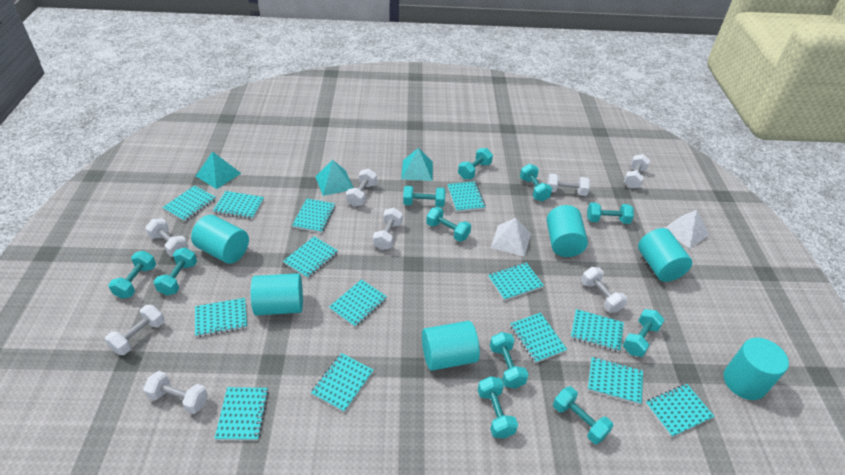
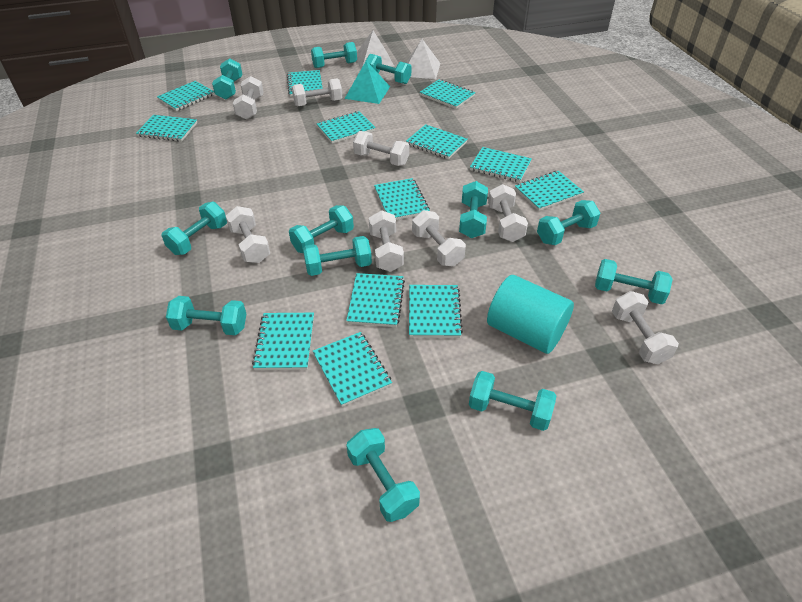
turquoise cylinder: [191,215,249,264] [251,273,303,316] [422,321,480,371] [547,205,588,257] [638,228,692,282] [723,338,789,400] = 6 -> [487,275,574,354] = 1
turquoise dumbbell: [108,251,156,299] [153,248,197,296] [403,186,445,207] [426,207,471,242] [458,148,493,179] [478,376,518,439] [490,332,528,389] [520,164,552,201] [553,386,613,444] [587,202,634,224] [623,309,664,357] = 11 -> [161,202,227,255] [166,296,246,335] [212,58,242,99] [289,205,354,253] [303,236,372,276] [311,42,357,68] [346,428,420,522] [366,54,411,84] [459,181,488,238] [469,371,556,431] [537,200,600,245] [595,259,673,305] = 12
turquoise notebook: [162,186,216,222] [195,298,247,337] [213,191,264,219] [214,387,269,441] [283,236,338,279] [292,198,335,233] [311,353,374,412] [329,279,387,327] [447,181,486,212] [488,262,544,301] [510,313,567,363] [571,309,624,352] [588,357,643,405] [645,384,715,437] = 14 -> [136,115,197,142] [157,81,215,111] [252,313,314,370] [287,70,323,97] [313,332,392,407] [317,111,376,143] [346,273,405,327] [374,178,430,220] [406,124,468,159] [409,285,463,338] [420,79,475,109] [470,147,532,182] [515,171,584,211] = 13
turquoise pyramid: [196,152,241,189] [315,160,353,196] [401,148,433,181] = 3 -> [345,61,390,104] = 1

